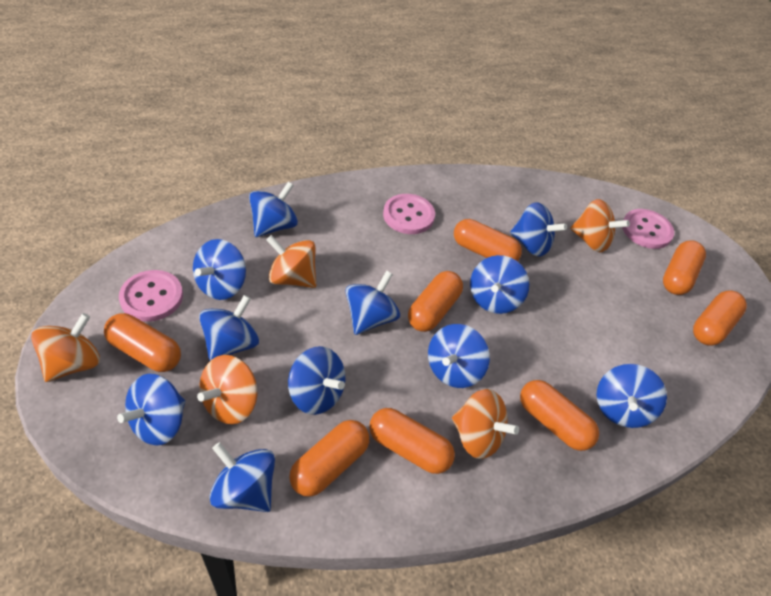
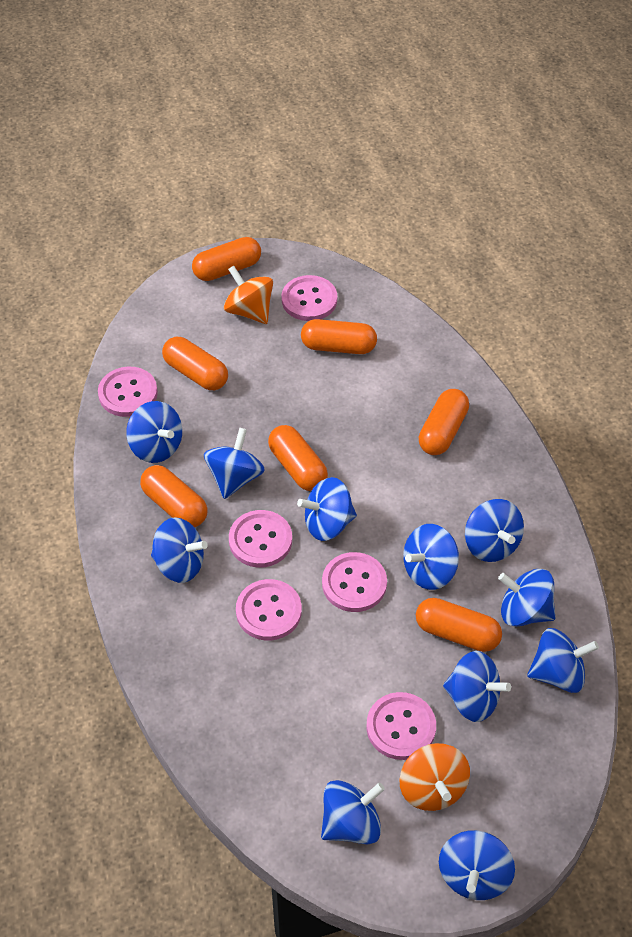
orange capsule: [104,313,181,372] [289,420,369,497] [369,408,455,474] [408,271,463,332] [454,219,522,261] [520,380,599,451] [663,240,706,295] [693,290,747,346] = 8 -> [140,465,208,527] [162,337,228,390] [192,237,261,281] [268,425,328,491] [301,319,377,354] [416,598,502,652] [419,389,469,455] = 7
orange spinning top: [31,313,100,382] [197,355,257,424] [266,235,317,288] [452,389,519,459] [570,199,630,252] = 5 -> [224,266,273,324] [400,743,470,811] = 2
pink button: [119,270,183,322] [383,194,435,234] [622,209,674,249] = 3 -> [98,367,158,417] [229,510,292,568] [236,579,302,640] [282,275,337,321] [322,552,387,612] [366,692,436,760] = 6

